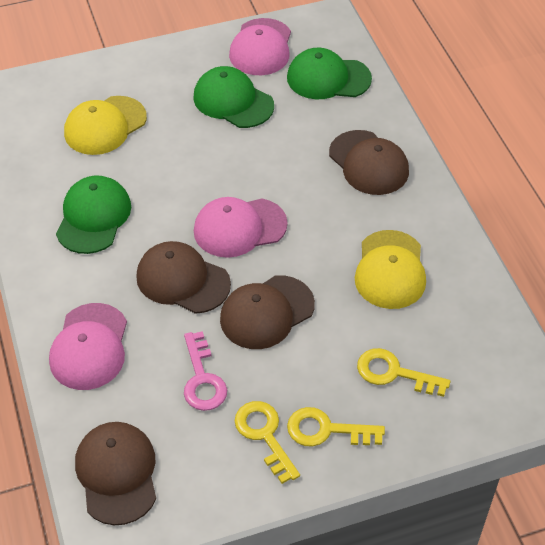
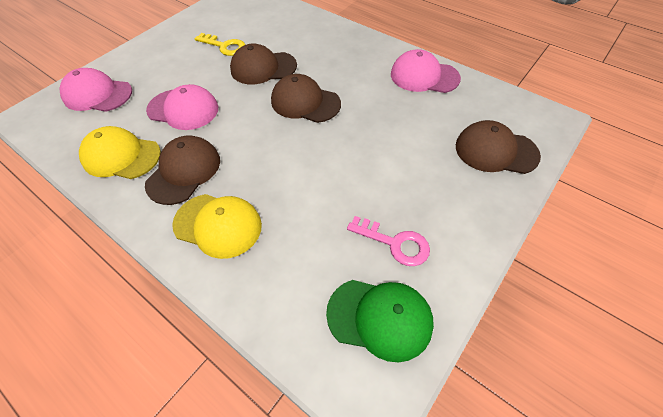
green cap: [56,175,131,254] [193,66,274,128] [287,48,372,99] = 3 -> [326,280,434,363] = 1
yellow key: [235,401,300,484] [287,407,385,446] [357,348,451,397] = 3 -> [195,33,245,56] = 1

